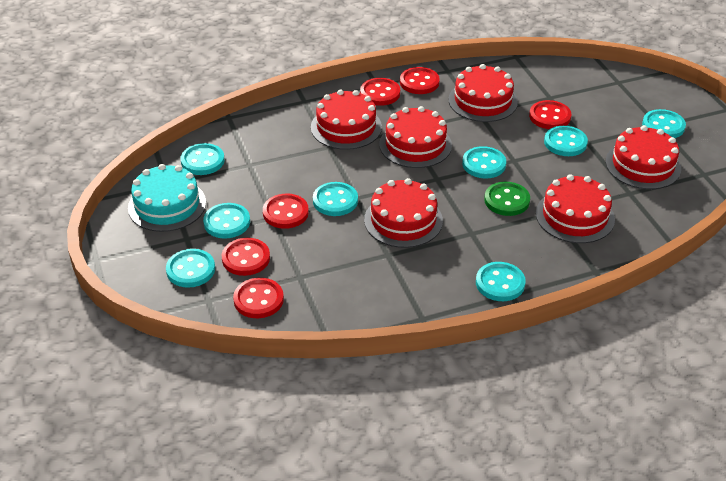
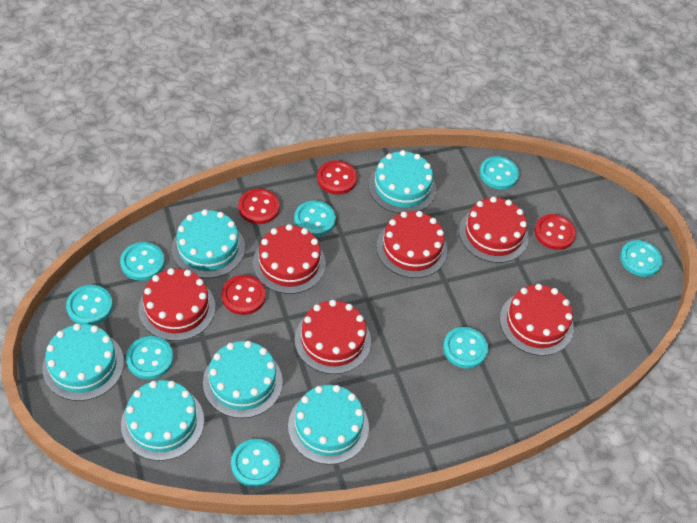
green button: [484,182,530,216] = 1 -> none = 0
red button: [222,238,270,276] [233,278,284,318] [263,193,309,229] [360,78,400,106] [400,67,440,94] [529,100,571,129] = 6 -> [221,275,266,315] [238,189,280,224] [317,160,357,195] [534,214,576,250] = 4
turquoise cake: [128,164,206,232] = 1 -> [43,324,124,401] [121,380,204,461] [172,209,245,278] [203,341,283,418] [288,385,369,465] [368,150,436,214] = 6

